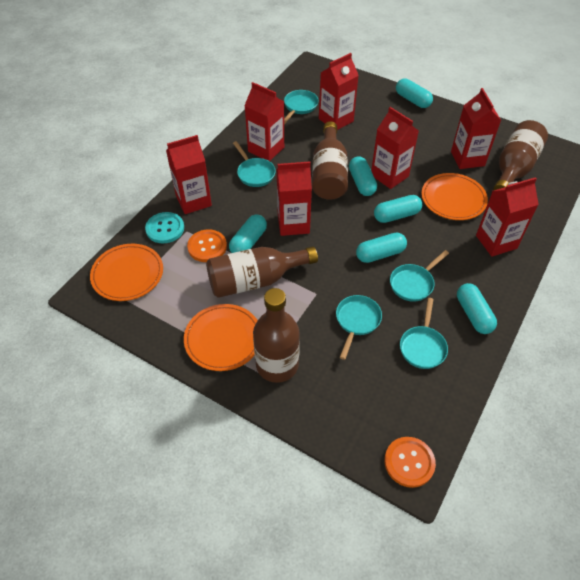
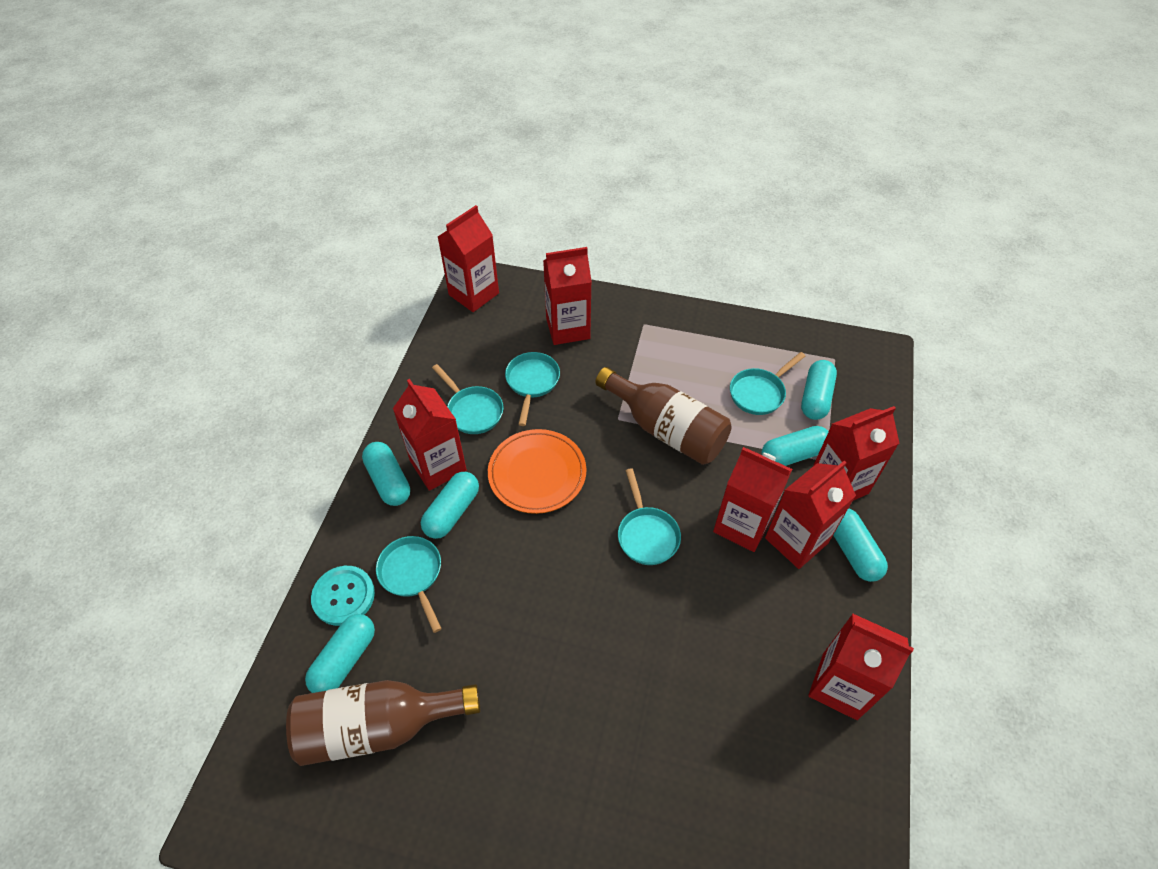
brown bottle: [206,246,318,298] [253,288,300,383] [312,121,348,200] [493,120,548,190] = 4 -> [286,680,480,766] [595,367,732,465] = 2
orange button: [187,229,227,262] [384,437,436,488] = 2 -> none = 0
orange plate: [90,244,163,301] [184,304,258,371] [421,173,488,220] = 3 -> [488,429,586,514] = 1

